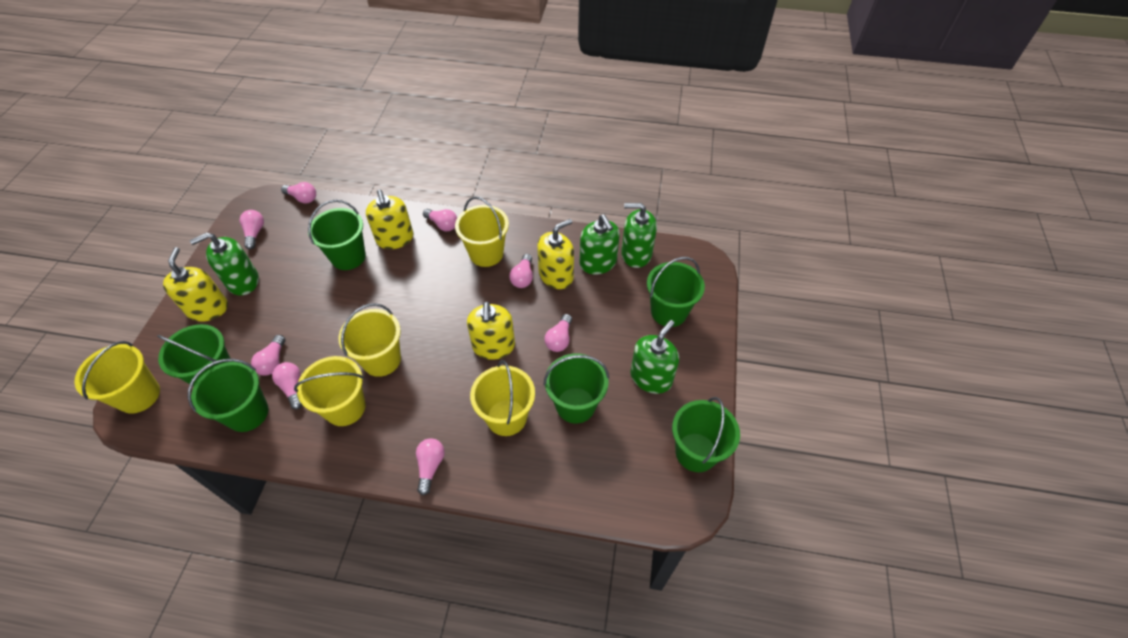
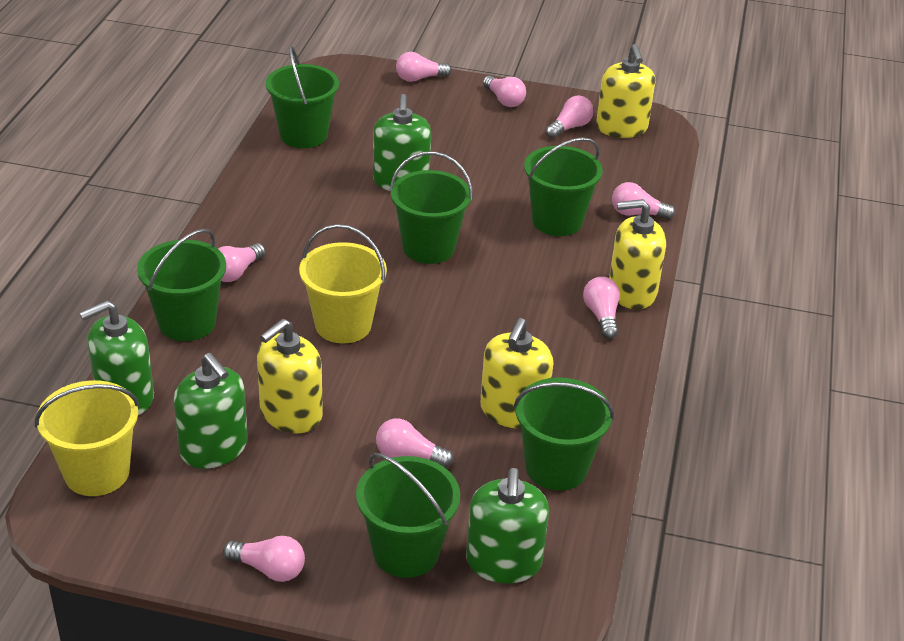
yellow bucket: [74,341,160,414] [294,356,366,426] [338,303,401,377] [455,197,509,267] [470,360,535,436] = 5 -> [35,380,140,496] [299,224,387,344] = 2

